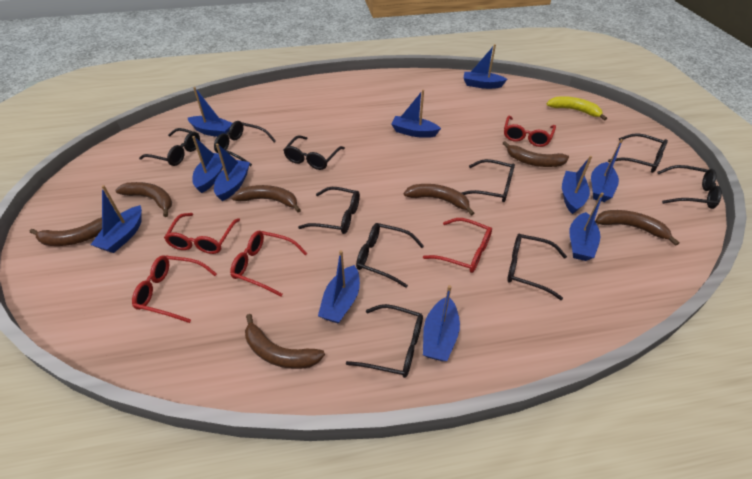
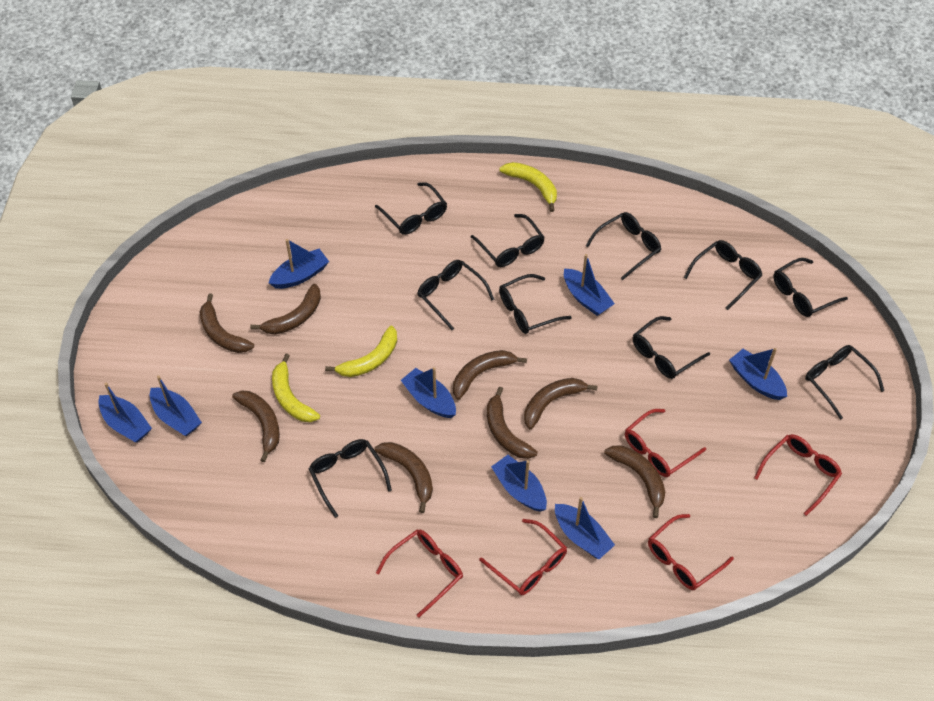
blue boat: [91,185,142,253] [188,87,233,137] [192,136,223,193] [214,144,250,201] [318,250,360,324] [391,90,441,138] [423,285,460,361] [464,44,507,89] [562,156,592,214] [570,193,604,261] [591,139,623,202] = 11 -> [98,383,152,443] [150,375,202,436] [269,239,329,289] [401,367,456,418] [491,455,547,512] [555,497,615,559] [564,254,615,316] [729,348,787,400] = 8
brown banana: [30,217,102,246] [115,182,172,217] [232,185,301,212] [245,314,325,369] [404,184,474,216] [502,141,569,167] [595,210,679,246] = 7 -> [200,293,254,353] [232,391,280,462] [250,284,321,334] [374,442,433,513] [453,350,527,400] [487,387,538,459] [524,378,597,429] [604,446,665,518] = 8
yellow banana: [547,96,607,121] = 1 -> [272,354,320,422] [325,326,397,377] [499,162,557,212] = 3

